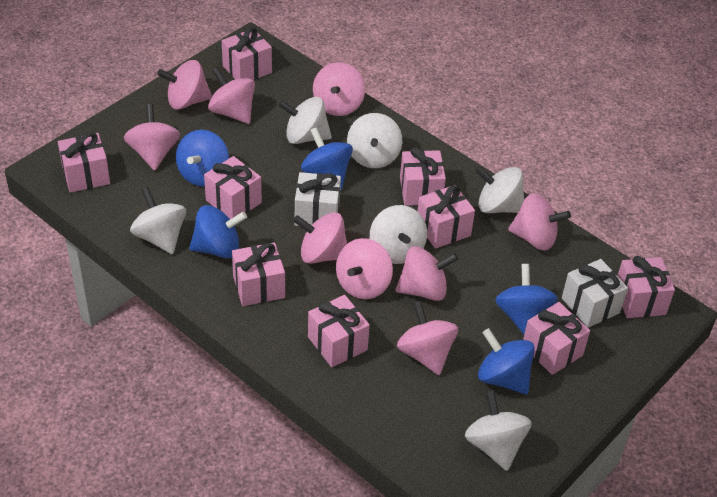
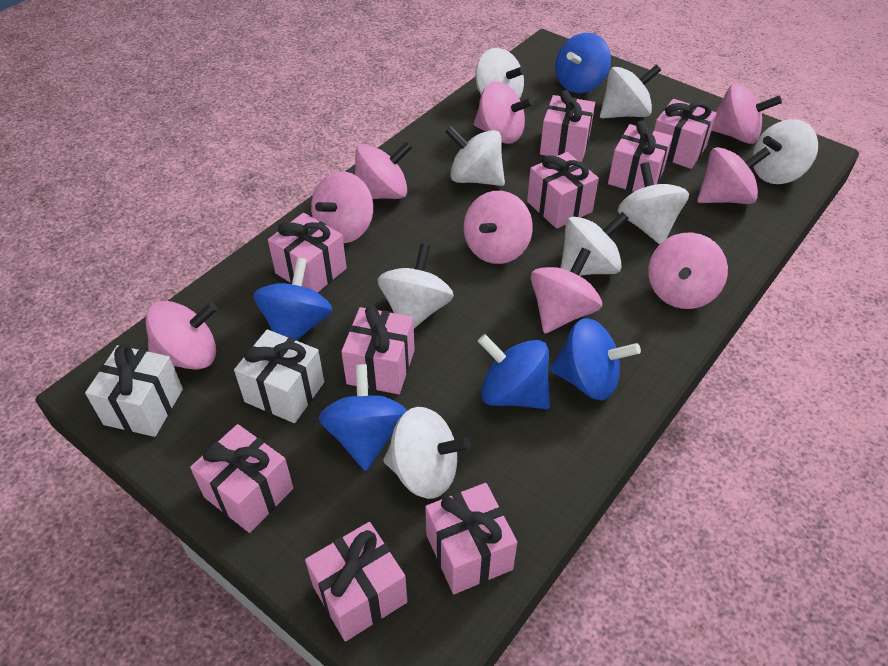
white spinning top: [130,187,186,254] [278,97,332,144] [347,113,402,168] [370,205,427,264] [465,390,532,471] [475,166,524,213] = 6 -> [378,243,454,328] [383,407,471,499] [446,126,505,186] [476,48,526,99] [560,212,629,276] [600,64,661,118] [618,162,689,244] [753,119,818,184] = 8

